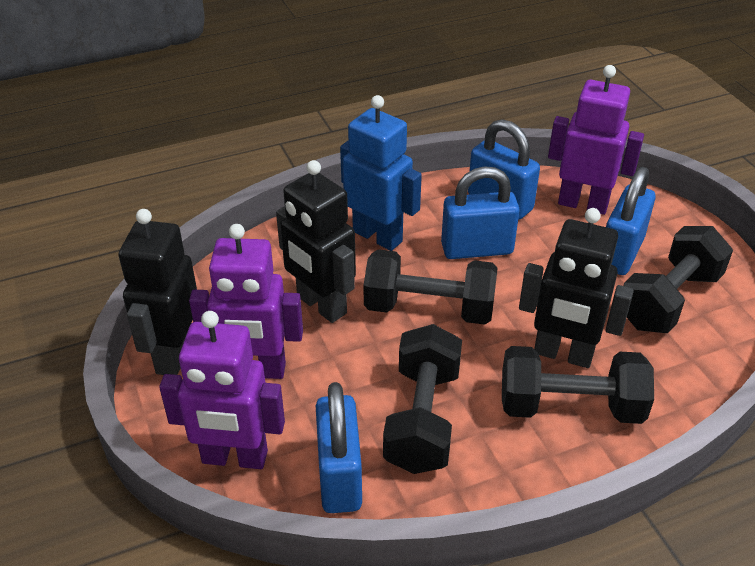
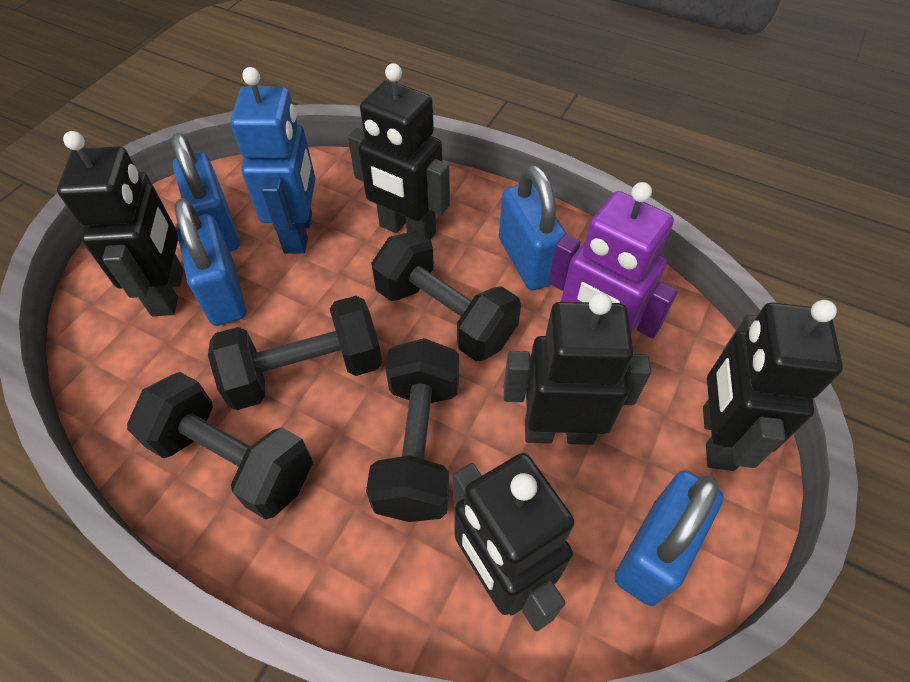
black robot: [119,209,197,375] [276,160,356,323] [519,208,634,368] = 3 -> [57,131,184,316] [348,63,450,240] [453,453,574,631] [504,292,651,445] [703,300,843,471] = 5
purple robot: [159,311,285,469] [189,224,303,379] [548,65,644,215] = 3 -> [548,182,678,338] = 1

